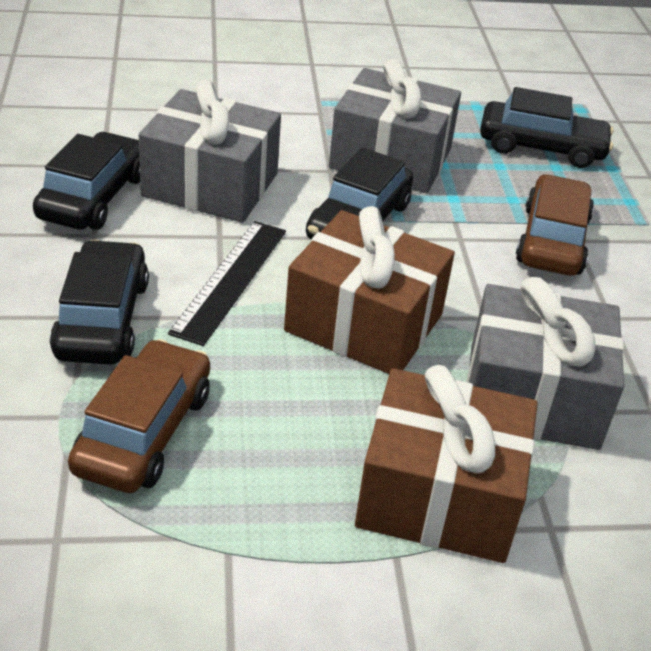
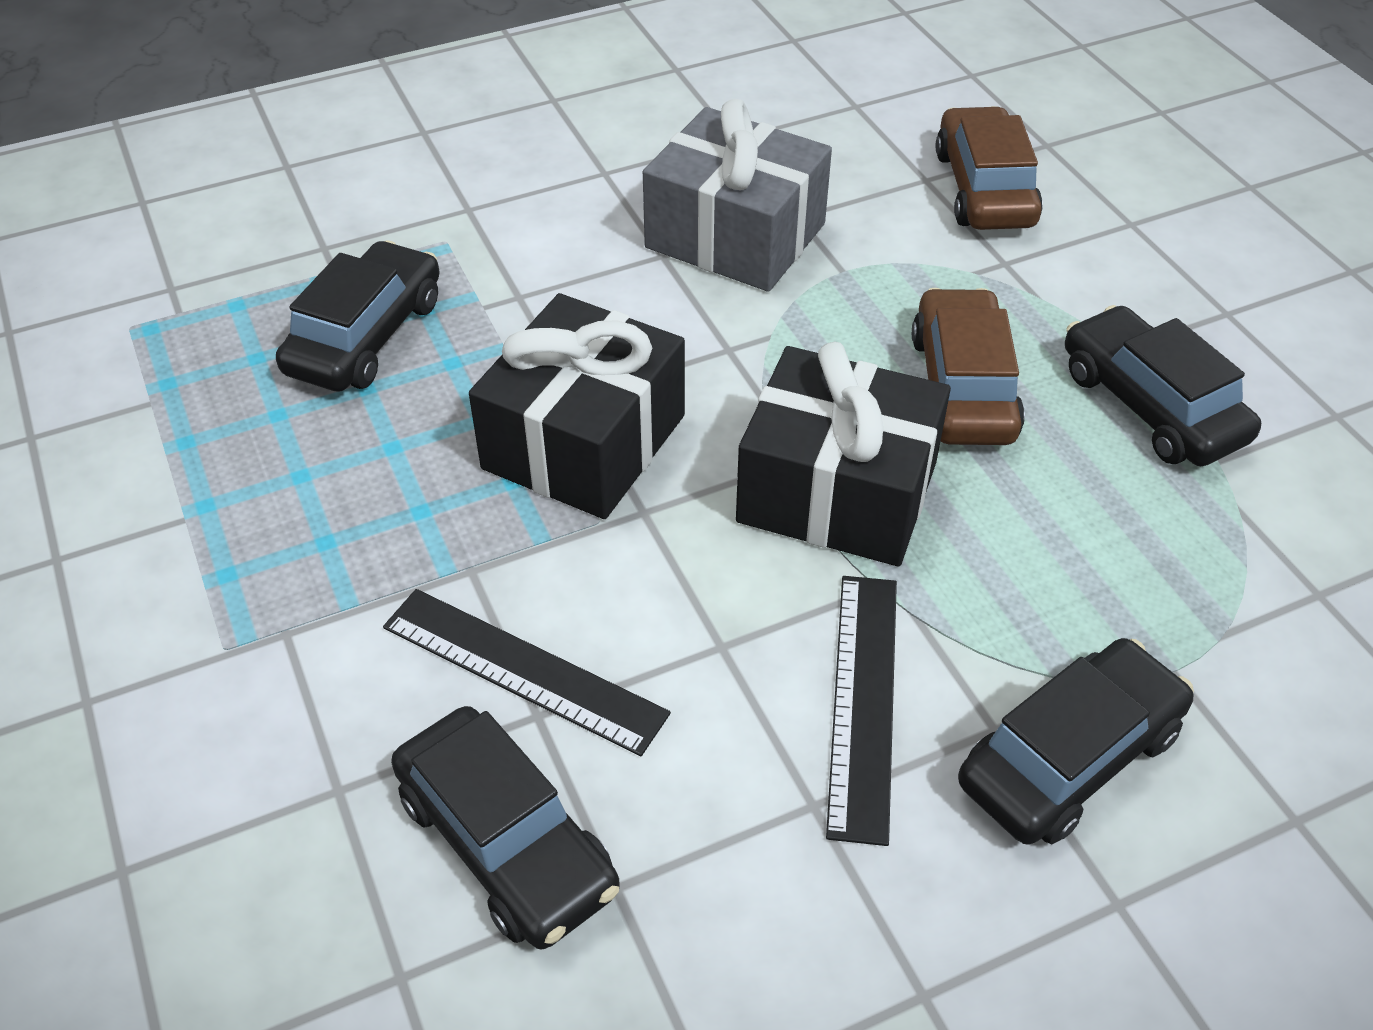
black gift: none = 0 -> [469,293,685,519] [736,342,951,567] = 2
black ruler: [168,221,286,346] = 1 -> [383,589,671,756] [826,576,897,846] = 2
brown gift: [284,206,455,374] [355,365,538,563] = 2 -> none = 0
grey gift: [139,79,281,223] [329,58,461,193] [466,277,624,450] = 3 -> [643,99,832,292] = 1

